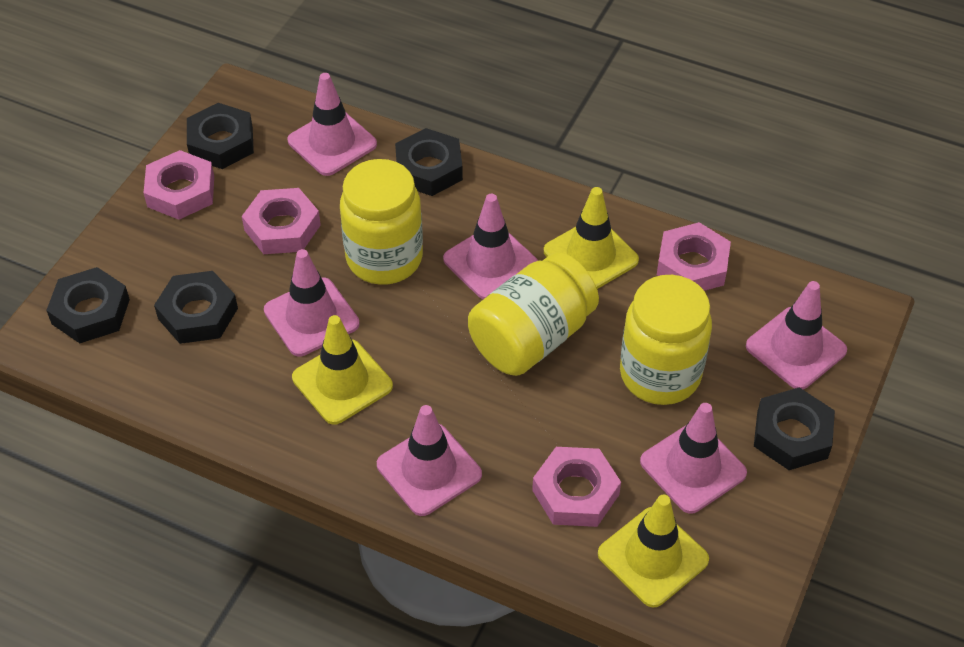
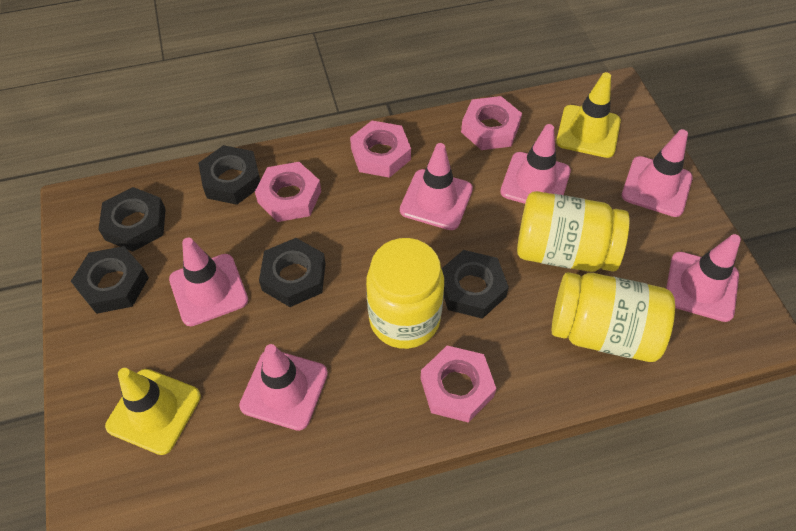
yellow traffic cone: [292,315,393,425] [544,187,639,289] [598,495,709,607] = 3 -> [105,368,201,455] [556,72,621,158] = 2

